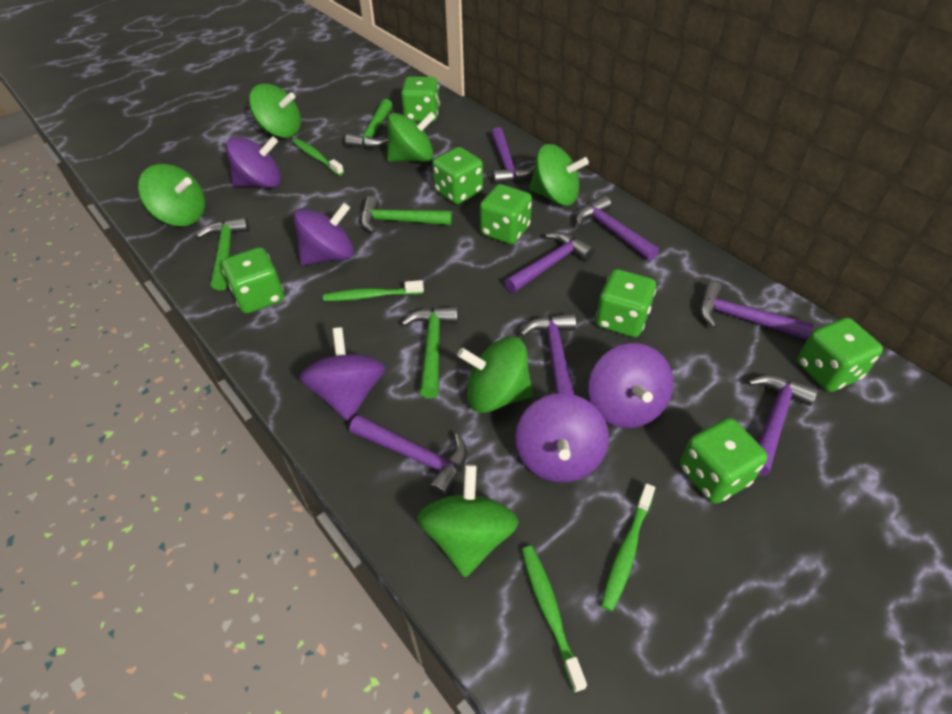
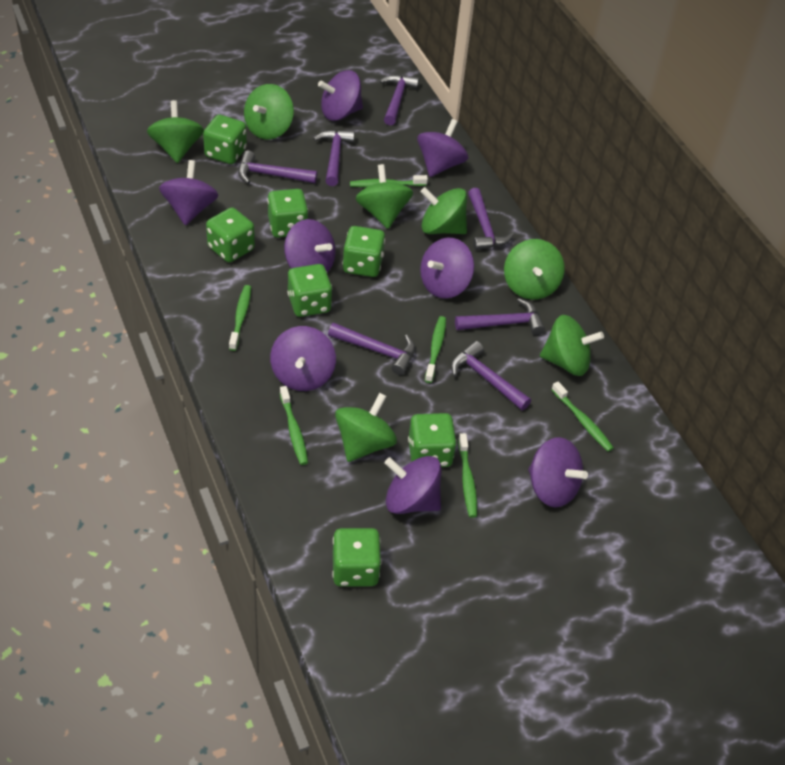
green hammer: [197,217,249,290] [345,99,393,149] [361,196,452,233] [401,306,458,398] = 4 -> none = 0
green spinning top: [138,164,205,226] [249,84,301,138] [387,112,436,162] [417,464,519,577] [457,336,533,413] [529,144,589,206] = 6 -> [147,100,204,163] [244,84,294,140] [335,393,397,462] [356,164,413,229] [420,187,467,234] [504,239,565,300] [540,315,604,376] = 7
green toothbrush: [293,139,344,176] [323,280,424,301] [522,546,587,693] [601,484,655,611] = 4 -> [229,285,251,351] [280,386,308,465] [350,175,428,187] [425,316,446,383] [458,433,477,518] [551,381,614,452] = 6
purple spinning top: [226,136,281,188] [293,203,354,265] [299,327,386,421] [515,393,609,482] [588,343,673,428] = 5 -> [159,160,218,225] [270,326,336,391] [284,219,336,273] [318,70,363,121] [385,456,441,514] [417,119,468,177] [420,238,474,299] [528,437,588,507] = 8

